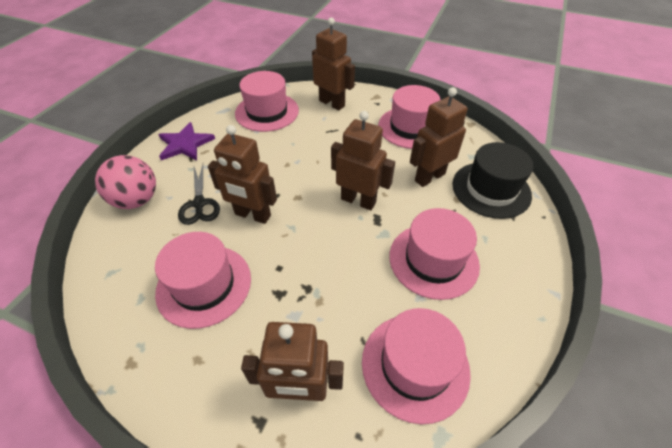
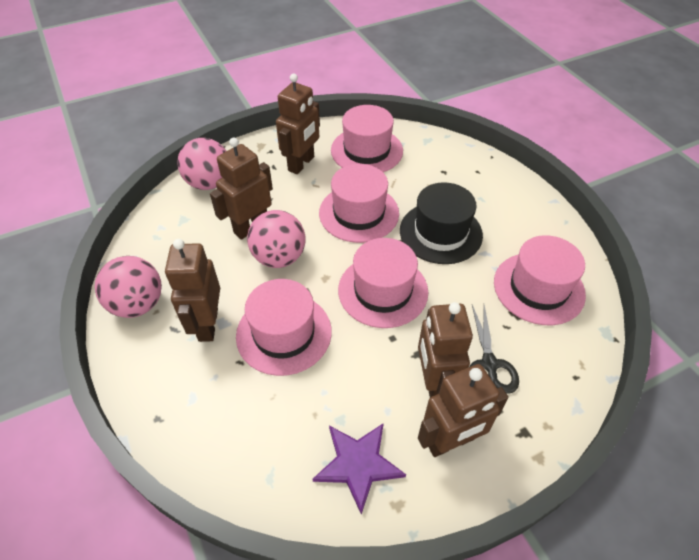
pink ball: [95,155,156,209] = 1 -> [95,256,162,318] [177,138,226,190] [247,210,306,268] = 3

